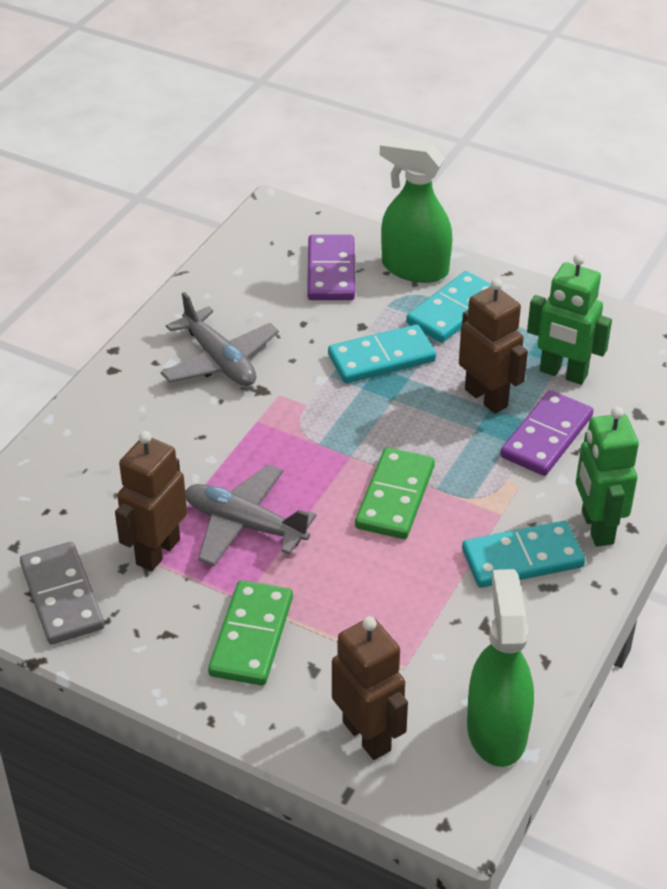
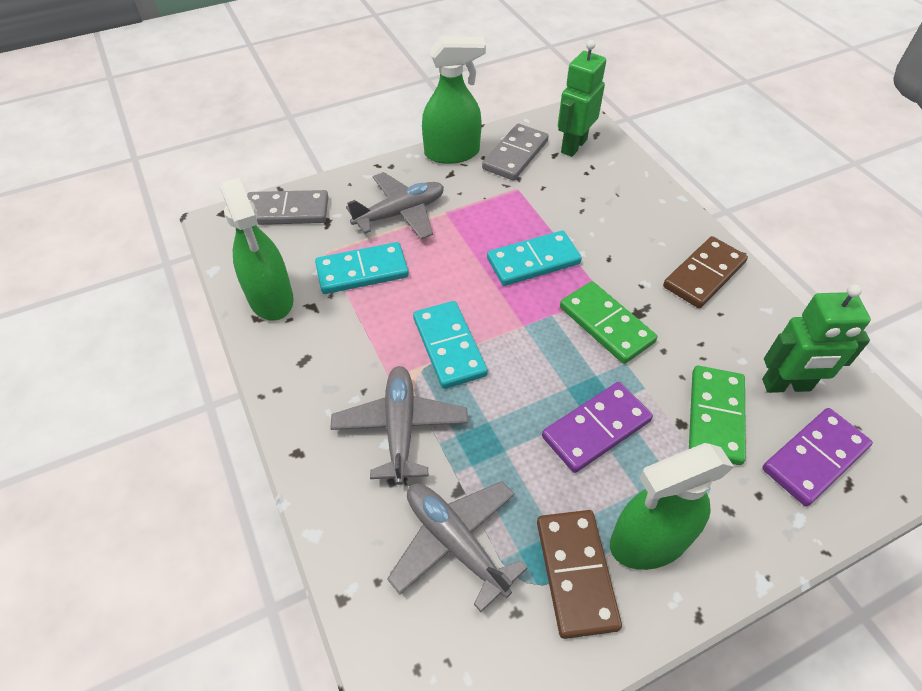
brown domino: none = 0 -> [537,510,622,639] [663,236,748,308] = 2
brown robot: [115,431,187,571] [332,616,408,760] [459,278,528,414] = 3 -> none = 0
green spray bottle: [380,137,452,283] [467,569,534,767] = 2 -> [220,178,294,321] [422,36,486,164] [610,443,734,570] = 3
grey domino: [20,542,105,644] = 1 -> [247,190,328,225] [482,124,549,180] = 2
grey plane: [161,292,279,386] [185,465,316,566] = 2 -> [330,366,468,485] [346,172,444,240] [387,481,527,612] = 3

